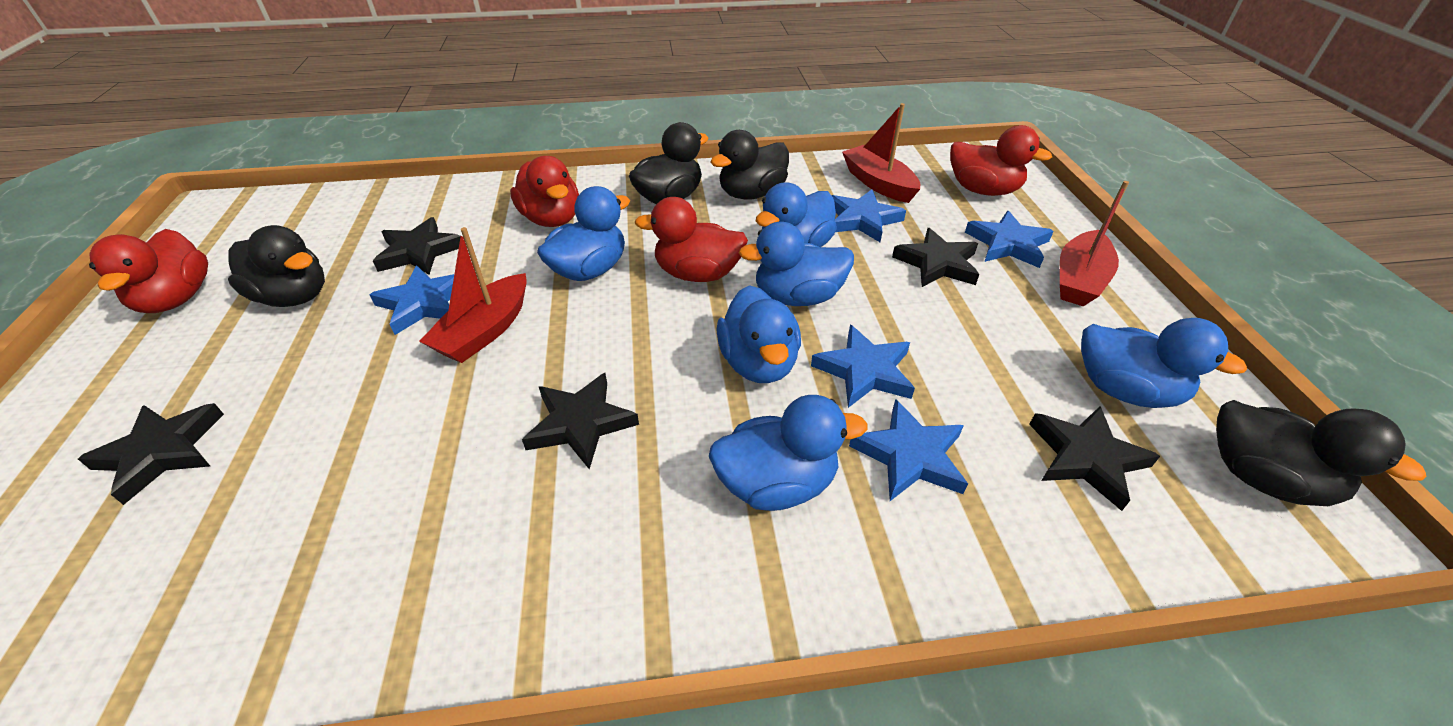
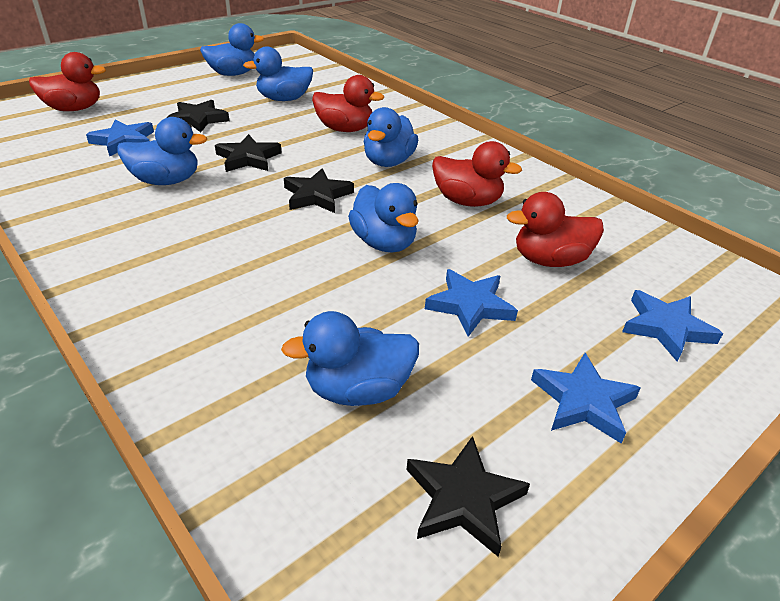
black duck: [228,225,325,307] [629,122,708,204] [710,130,789,200] [1216,400,1426,506] = 4 -> none = 0
black star: [78,403,224,505] [373,217,461,275] [522,373,639,469] [892,228,979,287] [1029,406,1160,511] = 5 -> [166,100,229,132] [215,134,282,172] [284,169,354,213] [406,436,530,557] = 4
blue star: [369,266,454,335] [811,325,915,408] [831,189,906,242] [849,399,968,501] [965,211,1054,268] = 5 -> [86,119,154,157] [425,269,518,337] [531,353,641,443] [622,290,723,361] = 4
red boat: [419,227,527,363] [842,103,920,203] [1060,181,1129,306] = 3 -> none = 0

